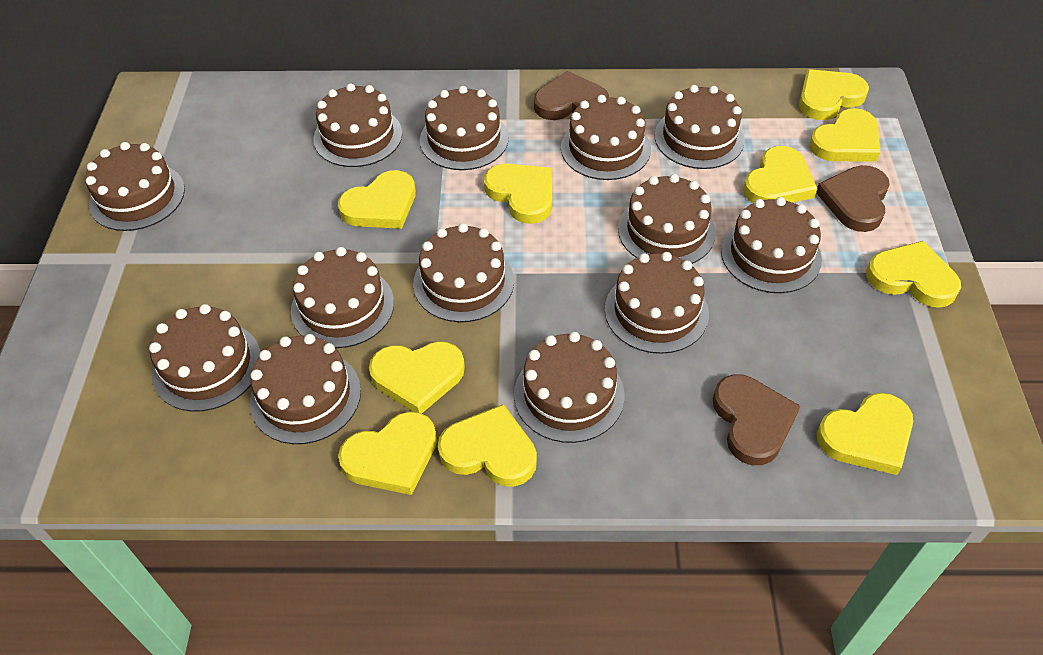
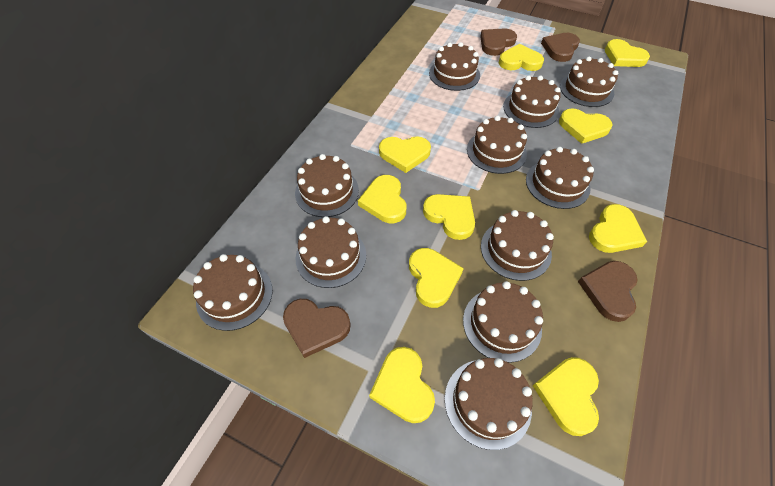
brown cake: [85,142,185,231] [149,304,261,412] [250,334,361,444] [291,247,394,348] [313,83,402,167] [413,223,514,322] [420,86,509,170] [514,332,625,443] [561,95,651,180] [605,252,709,354] [618,174,716,264] [655,85,745,169] [721,197,822,293] = 13 -> [193,254,273,331] [295,154,359,217] [296,216,366,288] [429,42,480,91] [445,358,533,450] [463,281,543,363] [467,116,527,174] [481,210,554,281] [503,75,561,128] [526,147,594,209] [560,57,618,107] = 11
brown heart: [534,71,609,120] [713,374,800,465] [816,165,890,232] = 3 -> [283,299,351,358] [480,28,517,56] [541,33,580,62] [578,261,637,322] = 4

